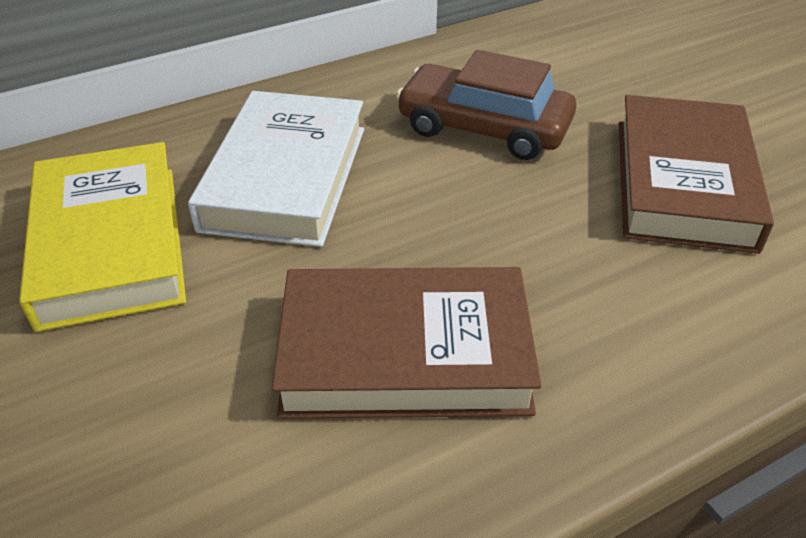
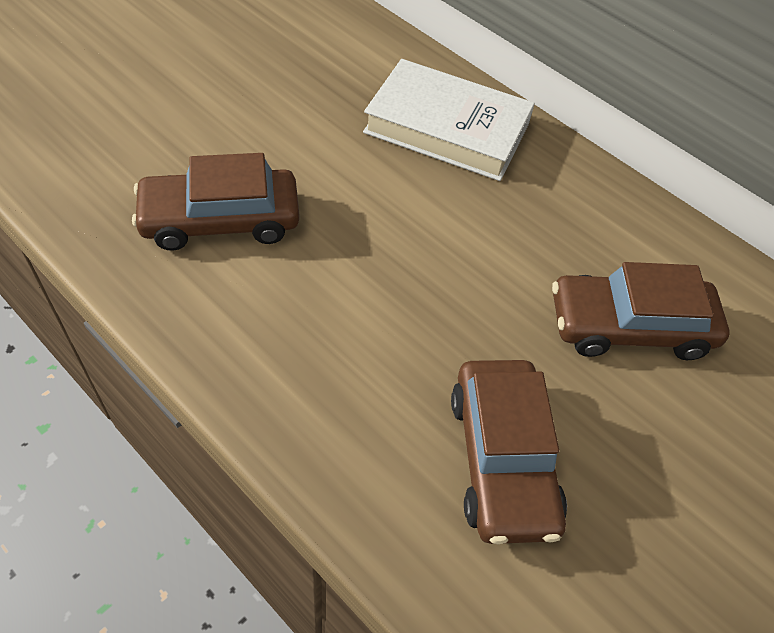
brown book: [272,267,541,419] [619,95,774,254] = 2 -> none = 0
brown car: [396,50,576,160] = 1 -> [132,153,300,251] [451,360,567,545] [552,262,729,360] = 3
yellow book: [19,142,186,332] = 1 -> none = 0

